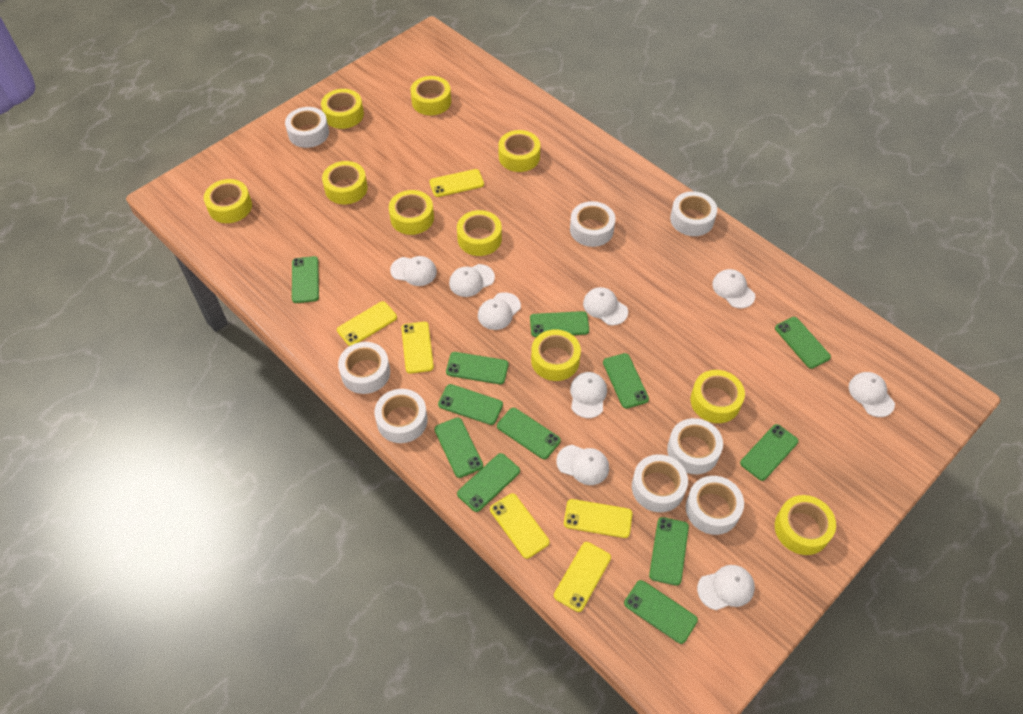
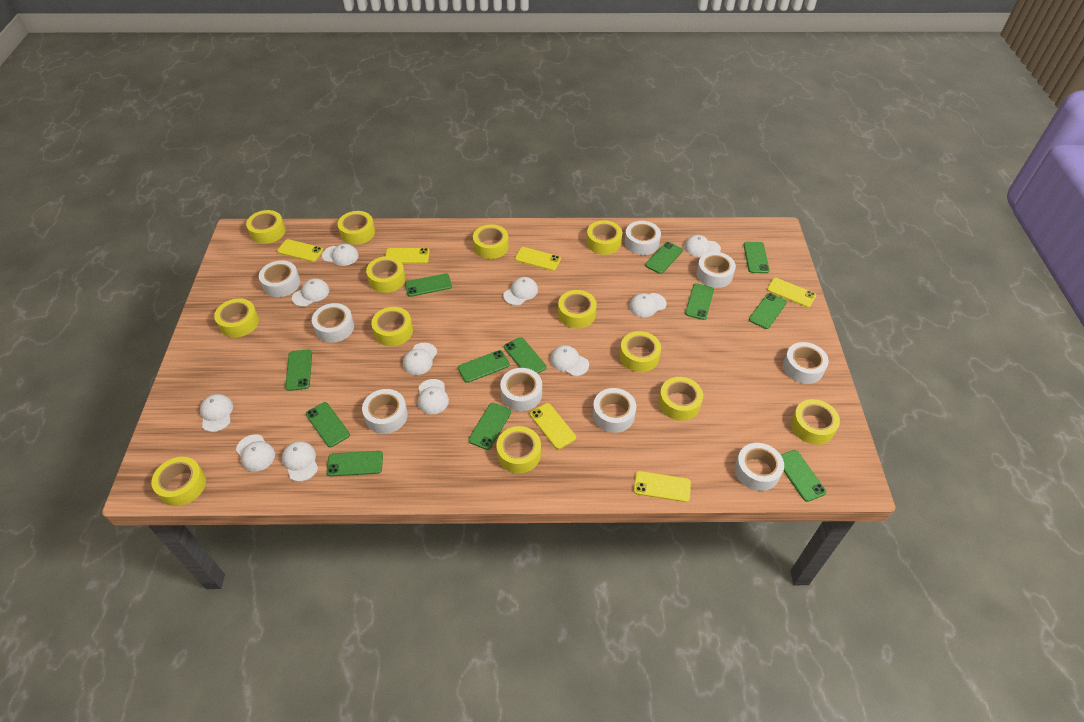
white cap: [390,256,437,286] [449,264,495,297] [478,292,521,330] [556,445,609,485] [570,372,607,418] [583,287,628,325] [697,565,755,610] [712,269,755,308] [849,372,895,417] = 9 -> [200,394,233,432] [236,434,275,472] [282,441,318,482] [292,278,329,307] [322,244,359,266] [403,343,437,375] [418,379,449,414] [503,277,538,305] [550,345,589,376] [629,293,667,317] [684,235,721,257] = 11
white tape: [285,107,329,148] [338,342,390,394] [374,389,428,443] [570,201,615,247] [632,454,688,512] [667,418,723,474] [670,191,717,236] [686,476,744,535] = 8 -> [259,260,300,297] [312,303,354,343] [362,389,408,434] [500,368,542,411] [593,388,636,433] [624,221,661,255] [696,252,736,288] [735,443,784,491] [783,342,829,384] = 9
yellow tape: [204,179,252,223] [321,89,364,129] [322,161,368,204] [389,190,434,235] [410,76,451,115] [457,210,502,256] [498,130,540,172] [531,329,581,381] [690,370,745,423] [775,495,836,555] = 10 -> [151,457,206,506] [214,298,259,338] [246,210,286,244] [338,211,375,245] [366,256,405,293] [371,307,413,346] [473,224,509,259] [496,426,541,473] [558,290,597,328] [587,220,622,255] [620,331,661,372] [659,377,703,421] [791,399,840,445] = 13

